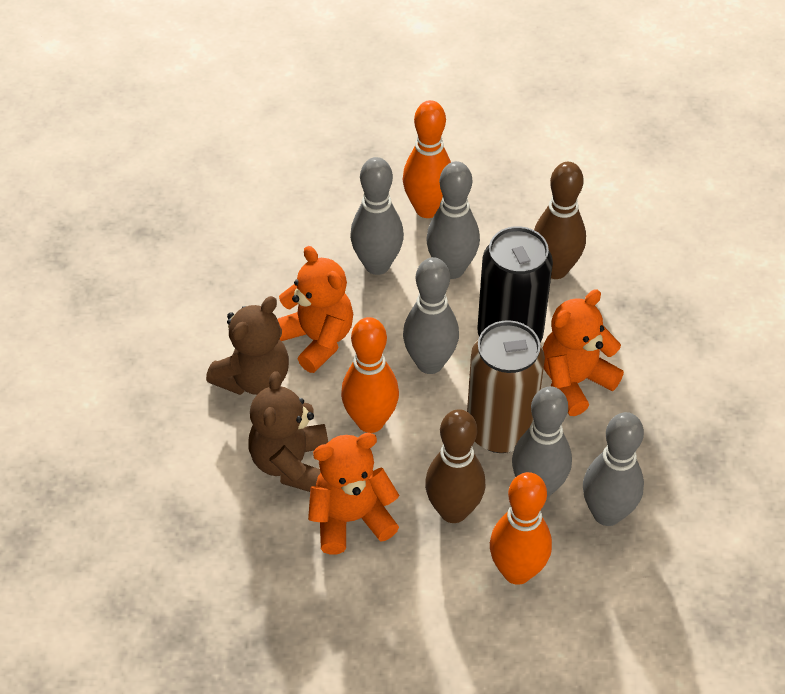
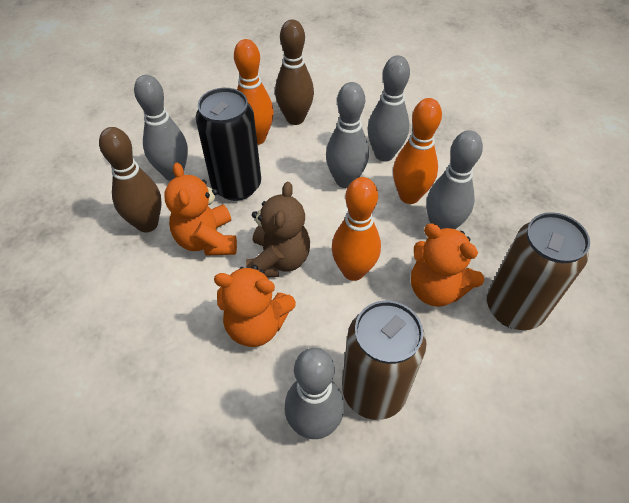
brown can: [467,320,545,453] = 1 -> [342,301,427,420] [487,212,590,330] = 2
brown teddy bear: [206,296,289,395] [249,371,328,492] = 2 -> [246,182,310,278] = 1

